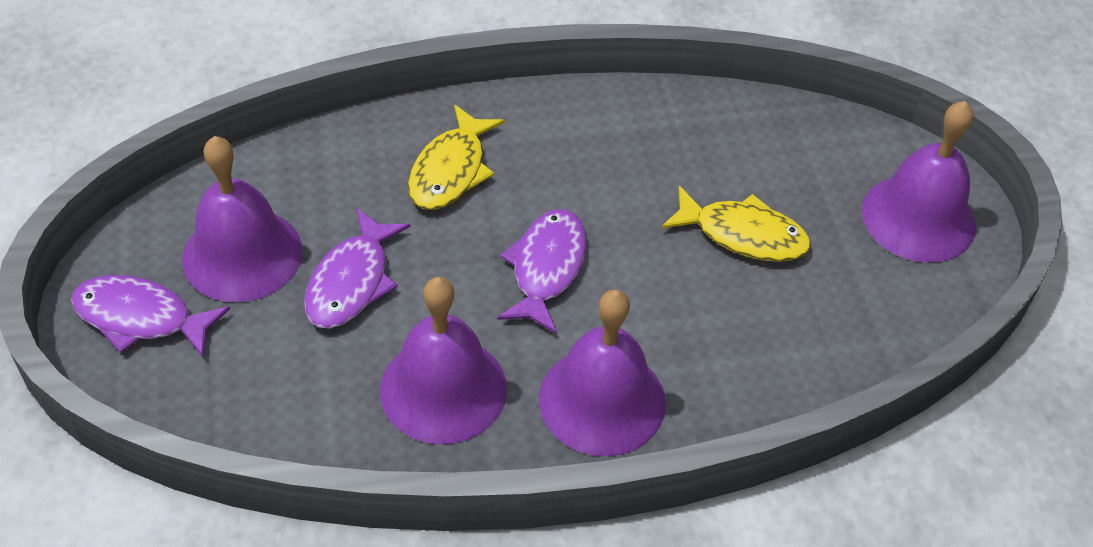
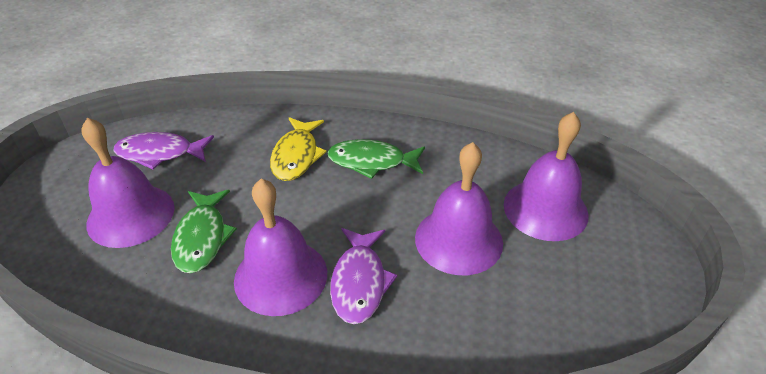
green fish: none = 0 -> [171,190,237,273] [327,139,425,179] = 2
purple fish: [71,275,230,357] [304,208,410,328] [497,209,587,334] = 3 -> [113,132,214,170] [330,228,397,324] = 2
yellow fish: [408,105,505,210] [661,186,811,262] = 2 -> [270,117,327,181] = 1

